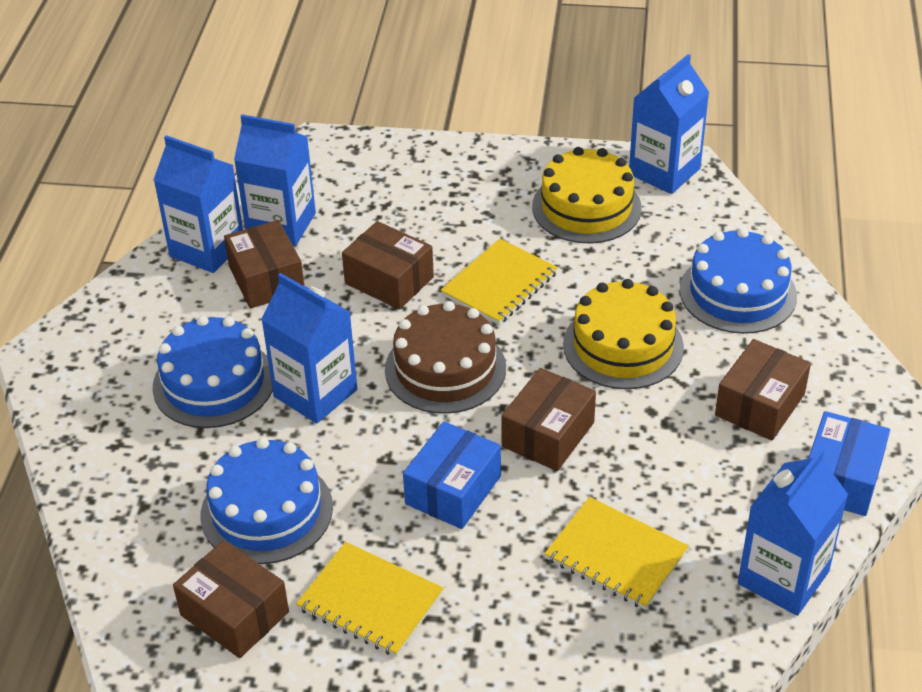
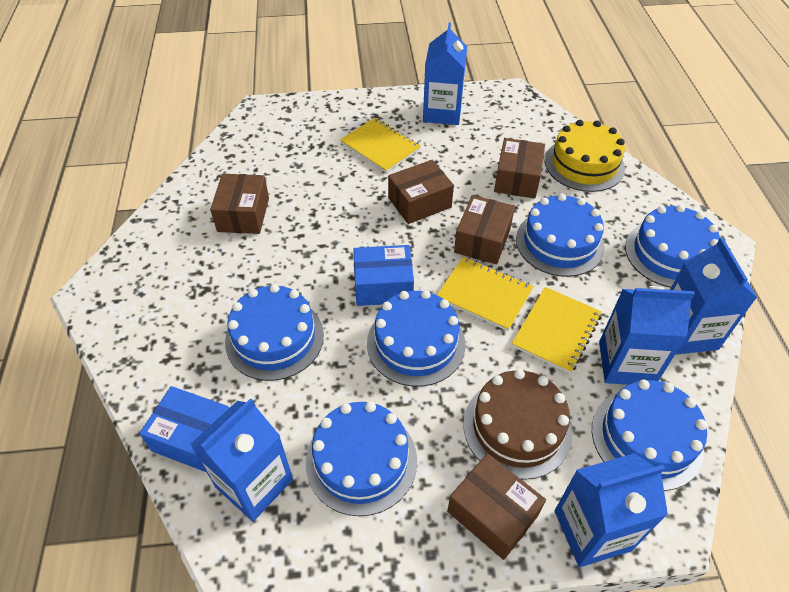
blue cake: [153,316,273,428] [201,437,333,564] [680,228,797,334] = 3 -> [225,284,324,381] [306,402,417,516] [367,290,466,387] [516,193,605,277] [592,379,707,491] [625,205,720,288] = 6
yellow cake: [532,147,642,243] [563,279,684,389] = 2 -> [545,120,625,192] = 1

